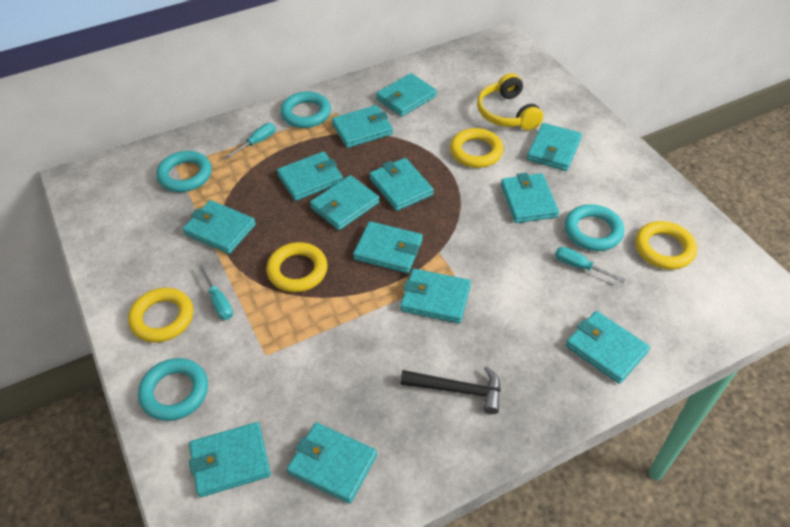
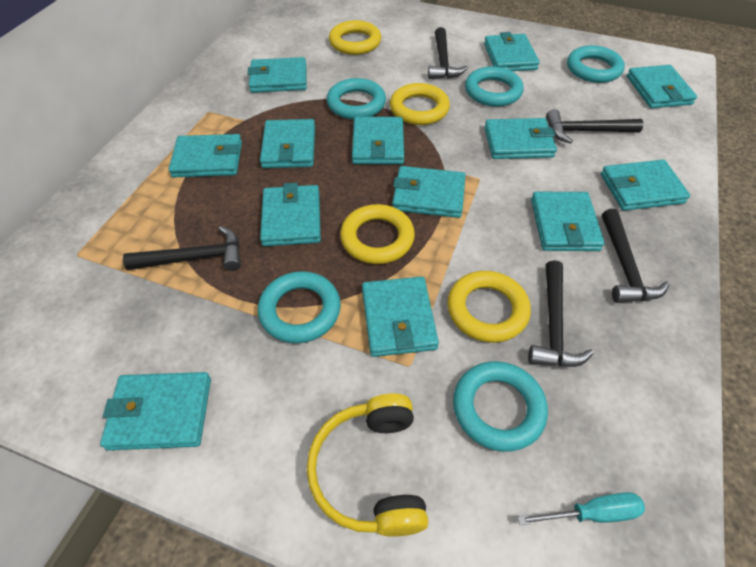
black hammer: [400,366,501,414] = 1 -> [123,226,241,271] [428,27,468,79] [528,260,594,367] [546,109,643,144] [602,209,669,303] = 5
turquoise ring: [138,358,208,421] [156,151,212,192] [280,91,331,128] [565,204,624,251] = 4 -> [258,271,341,343] [327,78,386,120] [453,361,548,452] [465,66,524,107] [567,45,625,83] = 5
turquoise screwdriver: [198,265,233,320] [225,123,275,159] [555,247,626,283] = 3 -> [518,492,645,525] = 1

